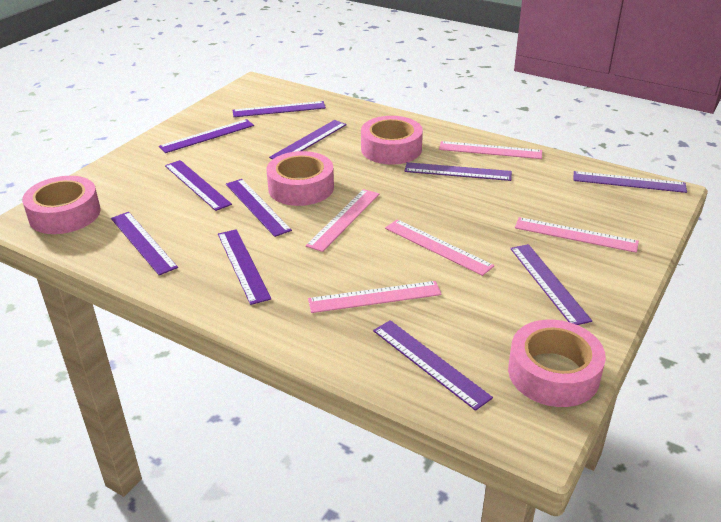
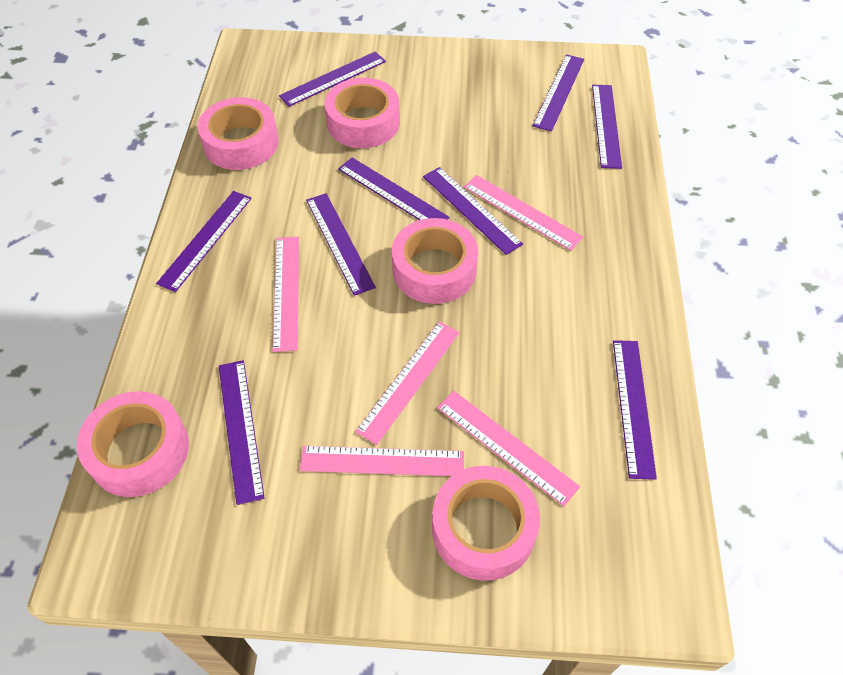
pink tape: [22,176,101,234] [266,151,334,206] [361,116,423,165] [508,320,606,407] = 4 -> [77,391,189,497] [198,97,279,170] [325,78,400,148] [392,218,478,304] [432,466,540,581] = 5
purple ruler: [111,212,178,275] [159,119,254,153] [165,160,232,211] [218,229,271,305] [226,179,292,237] [232,101,326,117] [269,120,347,159] [373,320,493,411] [404,162,512,181] [510,244,592,325] [574,171,687,193] = 11 -> [156,191,252,292] [219,360,265,505] [279,52,386,107] [306,193,376,296] [338,157,450,220] [423,167,523,255] [533,54,584,131] [592,85,622,169] [613,340,657,480] = 9

